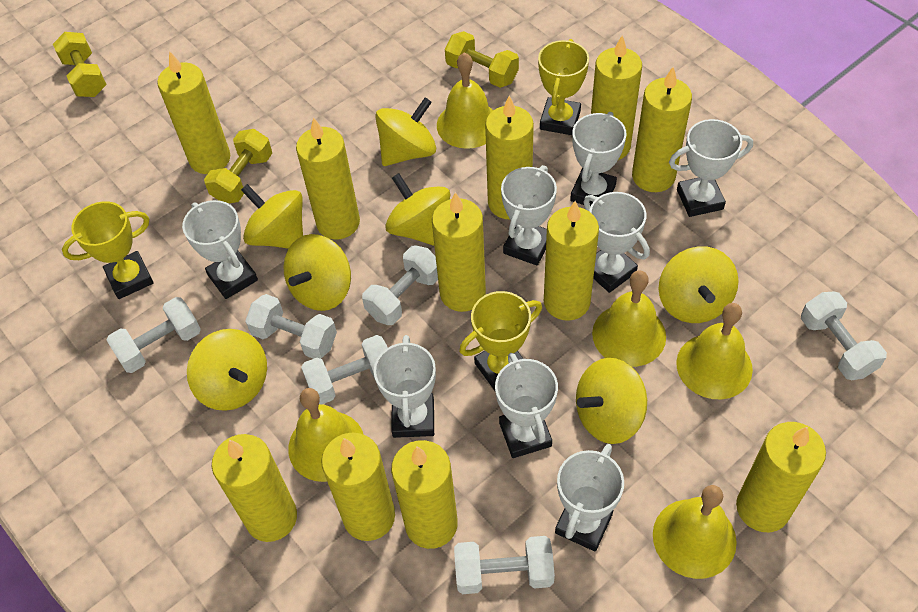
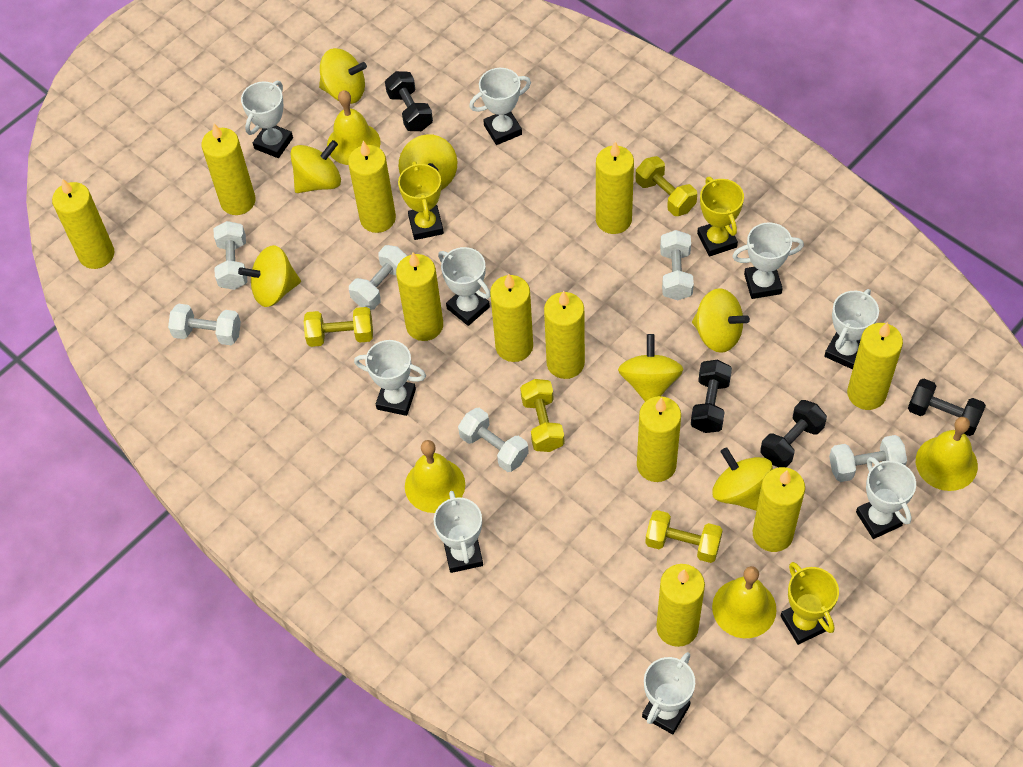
black dumbbell: none = 0 -> [385,71,433,131] [691,360,732,433] [760,400,827,467] [908,379,986,436] = 4
white trophy: [182,200,258,299] [374,335,436,438] [495,353,558,458] [501,165,557,265] [555,444,624,552] [570,112,626,207] [583,192,650,293] [669,119,753,217] = 8 -> [241,81,293,158] [354,340,426,416] [434,491,483,573] [438,247,490,326] [469,68,531,145] [642,652,695,734] [732,222,804,299] [824,289,879,369] [856,457,916,539] = 9
yellow bell: [288,388,364,482] [437,52,493,149] [592,270,666,367] [653,485,737,579] [676,303,753,399] = 5 -> [327,90,381,165] [405,440,465,513] [712,566,777,638] [916,417,978,491] = 4
yellow dumbbell: [53,32,107,97] [204,129,272,203] [445,31,519,88] = 3 -> [304,307,373,347] [520,379,564,452] [636,156,697,216] [645,510,722,563] = 4

